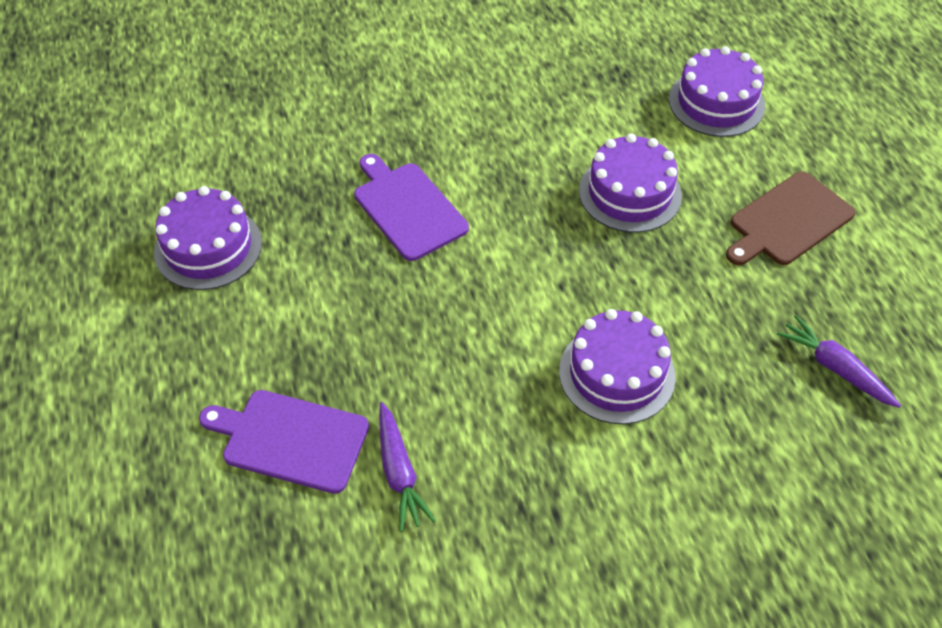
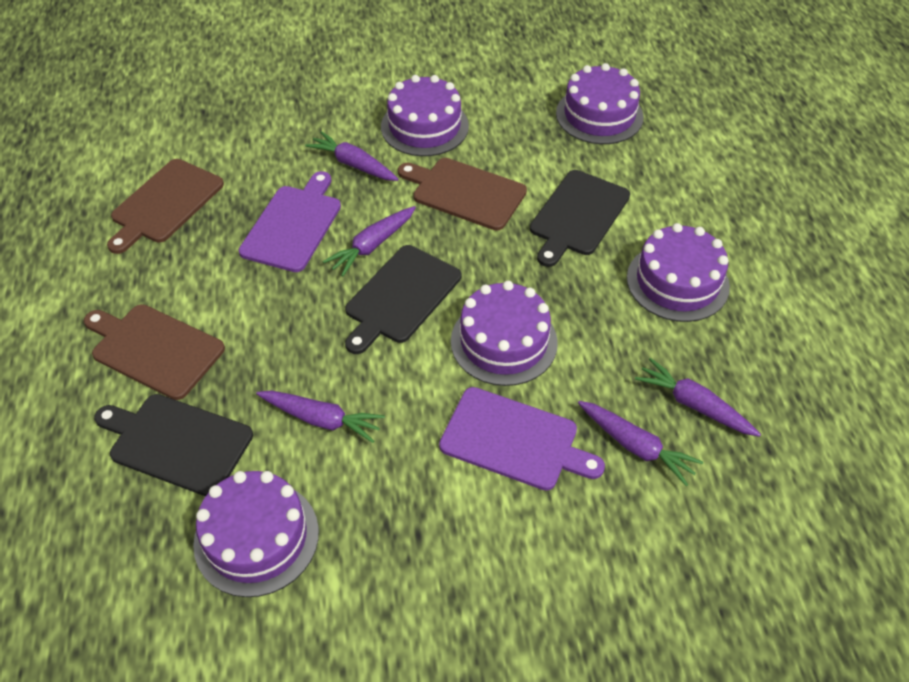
black cutting board: none = 0 -> [94,394,253,496] [345,245,461,354] [530,170,630,267] = 3
brown cutting board: [726,171,855,265] = 1 -> [84,304,225,400] [107,159,224,254] [398,158,527,231] = 3
purple cake: [154,186,262,290] [559,309,676,424] [579,134,682,233] [669,46,765,137] = 4 -> [193,471,319,597] [381,75,469,156] [451,281,558,386] [556,63,644,144] [627,223,730,322] = 5
purple carrot: [379,402,436,532] [777,315,901,408] = 2 -> [256,390,385,443] [305,131,398,181] [323,206,416,277] [578,401,703,486] [635,358,761,437] = 5

